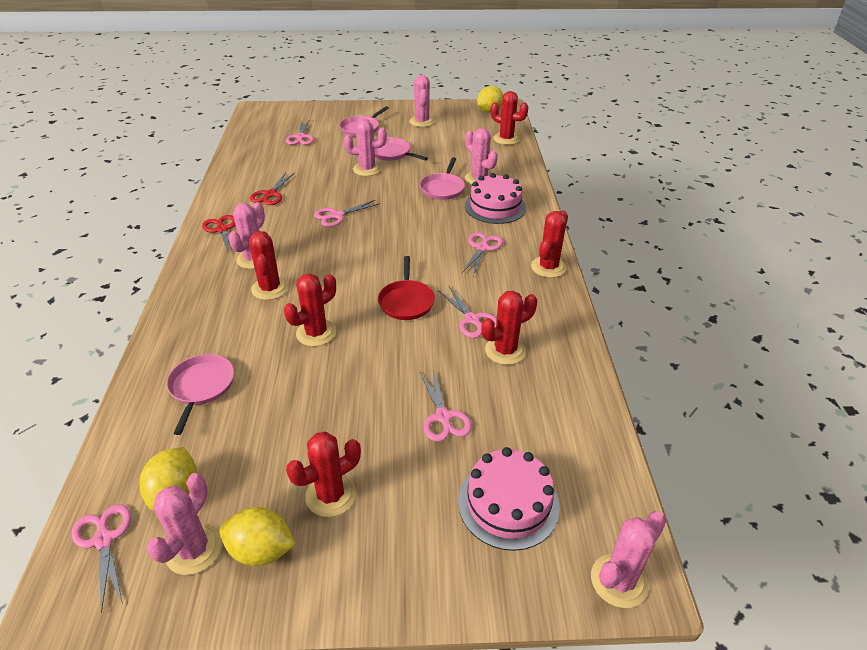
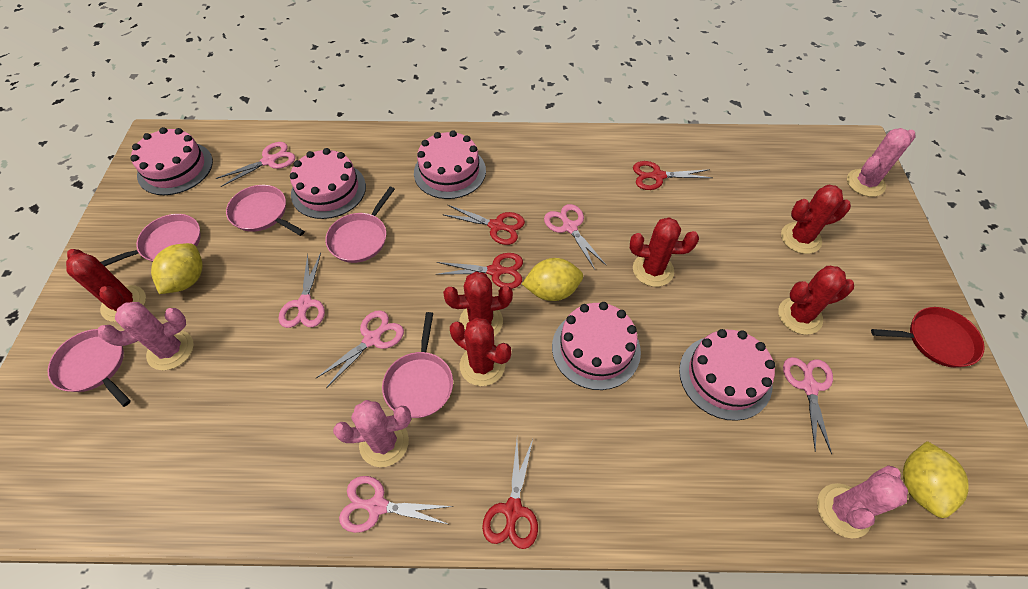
pink cactus: [146,473,222,575] [228,202,265,269] [344,119,387,176] [409,75,435,127] [465,128,498,185] [591,511,666,608] = 6 -> [98,302,194,370] [333,400,411,467] [817,465,908,538] [847,128,915,197] = 4
pink cake: [458,447,560,551] [465,173,526,224] = 2 -> [130,127,213,195] [290,148,366,219] [414,130,486,199] [552,302,641,390] [679,329,775,421] = 5
pink pan: [167,354,234,435] [339,106,389,137] [374,137,428,161] [420,157,465,200] = 4 -> [48,329,131,407] [101,214,201,266] [226,185,305,236] [325,187,395,263] [382,312,453,418] = 5
red scissors: [202,215,235,254] [250,172,294,205] = 2 -> [436,253,523,289] [442,205,525,245] [482,439,538,549] [633,161,712,190] = 4

